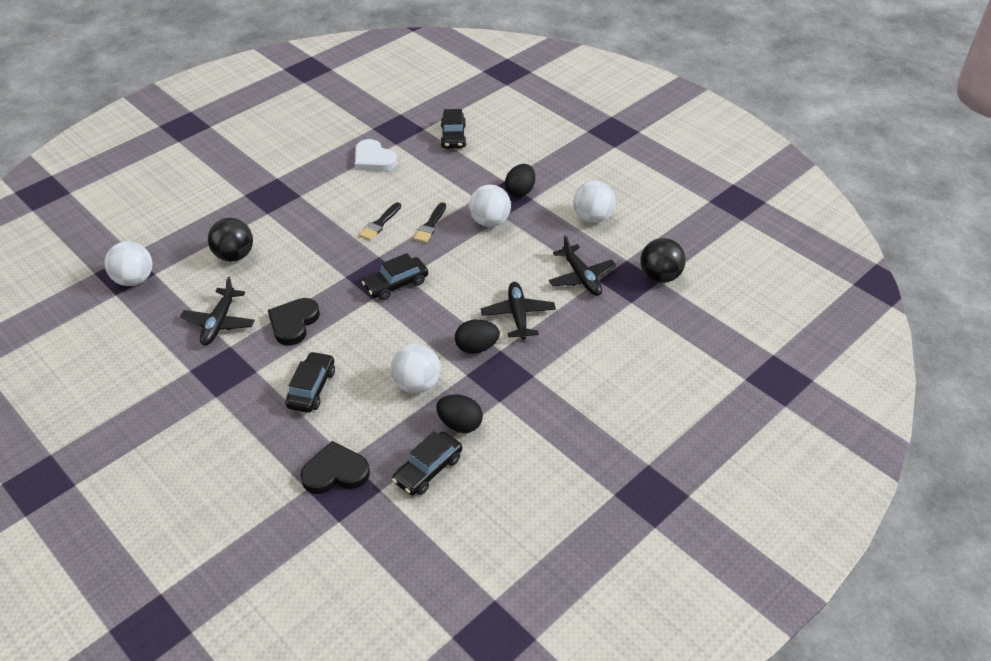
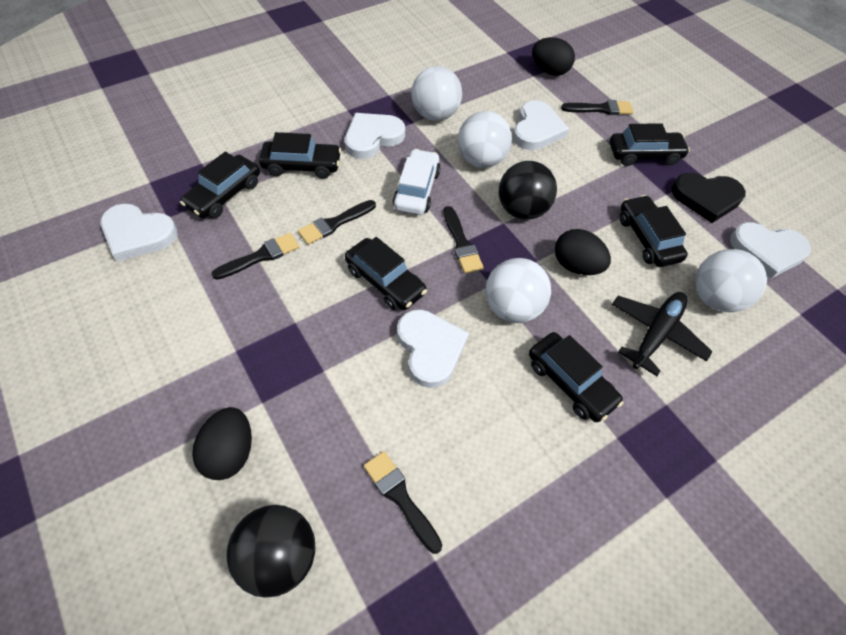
black brush: [358,202,401,241] [413,202,446,243] = 2 -> [211,233,299,280] [298,200,376,245] [364,451,442,554] [443,206,484,274] [561,100,633,115] = 5
black car: [285,351,335,413] [362,253,428,300] [392,431,462,496] [441,109,466,149] = 4 -> [180,152,260,218] [259,132,341,179] [345,237,427,310] [529,332,623,422] [610,123,690,166] [620,195,688,267] = 6
black heart: [268,298,320,346] [300,441,370,494] = 2 -> [672,173,746,223] = 1
black plane: [180,277,255,345] [481,282,556,340] [549,235,616,296] = 3 -> [612,292,713,376] = 1
white car: none = 0 -> [393,149,441,215] = 1
white heart: [355,139,397,171] = 1 -> [101,204,177,262] [345,113,405,159] [397,309,469,388] [513,100,569,150] [730,222,811,279] = 5

